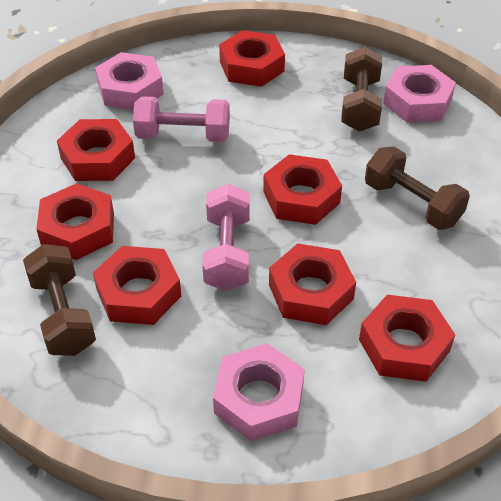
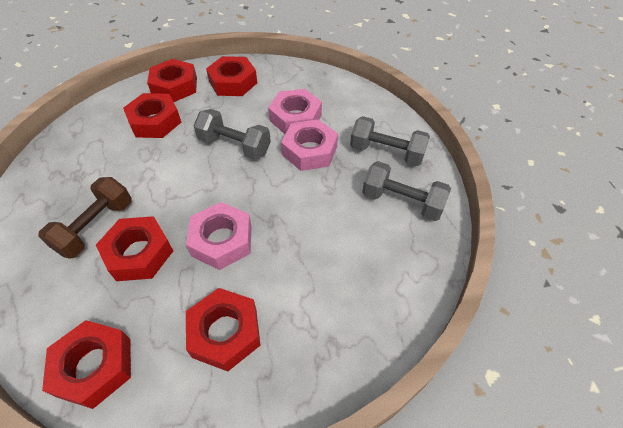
brown dumbbell: [23,244,96,356] [341,47,382,132] [365,147,470,230] = 3 -> [38,177,131,259] = 1
grey dumbbell: none = 0 -> [193,109,271,160] [350,116,430,166] [362,161,451,221] = 3
pink dumbbell: [133,96,230,142] [202,184,250,291] = 2 -> none = 0
red nut: [36,183,114,260] [57,119,135,181] [93,246,181,325] [219,30,285,87] [263,154,342,225] [269,243,356,325] [359,295,455,382] = 7 -> [42,320,131,409] [96,216,173,281] [123,93,181,138] [147,59,197,102] [186,288,261,371] [206,56,257,96] = 6

